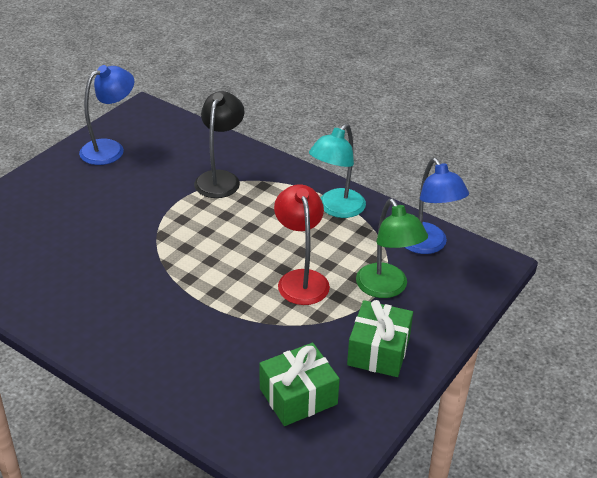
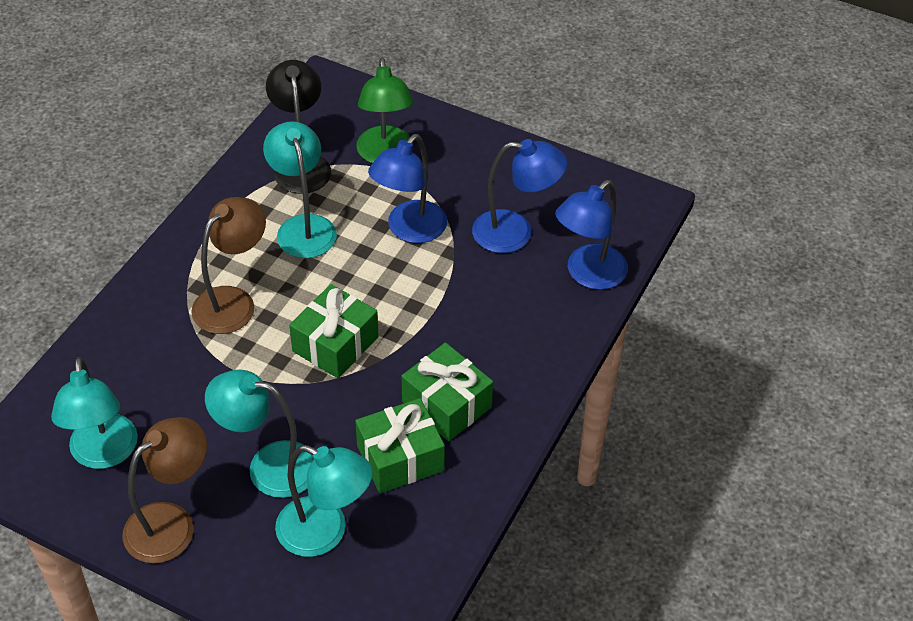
blue lamp: [79,65,134,165] [404,158,469,254] = 2 -> [368,134,447,243] [472,139,567,253] [555,180,628,290] = 3
brown lamp: none = 0 -> [122,417,207,563] [191,197,266,334] = 2
green gift: [259,343,340,426] [347,300,413,377] = 2 -> [289,284,378,378] [355,398,445,493] [401,342,493,441] = 3
red lamp: [274,184,330,305] = 1 -> none = 0
turquoise lamp: [309,124,366,218] = 1 -> [51,357,138,469] [205,370,314,498] [263,121,337,258] [275,445,373,557] = 4

